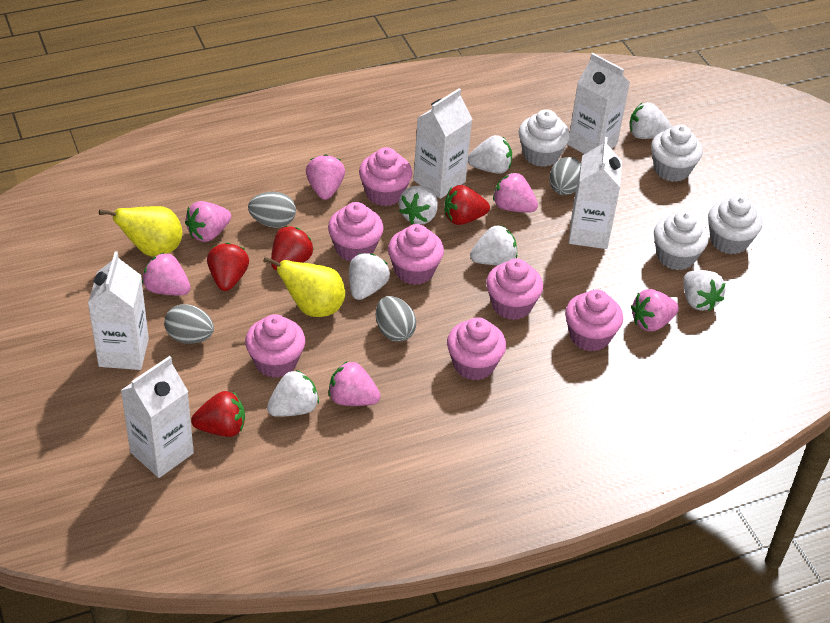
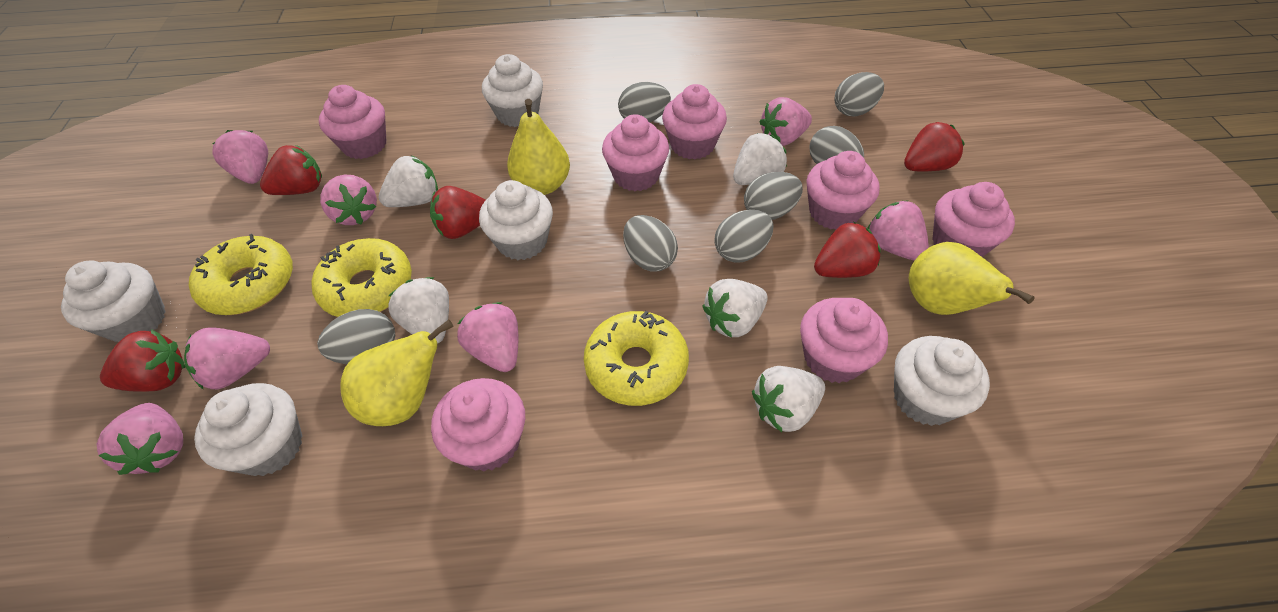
grey egg: [164,304,214,344] [248,192,296,228] [376,296,416,342] [549,157,581,195] = 4 -> [317,309,395,364] [618,82,671,122] [623,215,678,272] [714,210,774,263] [744,172,803,220] [809,126,864,164] [835,72,884,116] = 7
pink strawberry: [142,253,191,295] [185,201,231,242] [306,154,345,200] [329,361,381,406] [493,173,538,212] [631,289,679,331] = 6 -> [97,403,183,475] [184,327,270,390] [212,130,268,184] [320,175,377,225] [457,302,518,372] [759,97,812,146] [867,201,929,261] = 7
red strawberry: [191,391,245,437] [207,243,249,291] [271,226,314,271] [444,185,490,225] = 4 -> [100,329,185,392] [260,145,322,195] [430,186,485,239] [814,222,881,278] [904,122,965,172] = 5
white carton: [88,251,149,370] [120,356,194,478] [413,88,473,199] [568,53,630,154] [569,137,622,249] = 5 -> none = 0
white cupcake: [519,109,570,167] [651,124,703,182] [654,211,709,270] [708,195,762,254] = 4 -> [61,260,166,342] [194,383,302,476] [479,180,553,260] [482,54,543,127] [894,336,990,426] = 5
white strawberry: [267,370,319,417] [349,253,390,300] [399,186,438,224] [468,135,512,174] [470,225,517,265] [629,102,672,139] [684,270,725,311] = 7 -> [379,155,438,207] [388,277,449,344] [702,279,768,337] [733,133,787,185] [752,366,825,432] = 5
yellow donut: none = 0 -> [189,234,293,315] [312,238,412,317] [584,311,689,406] = 3
yellow pear: [99,206,183,257] [263,257,345,317] = 2 -> [340,320,454,426] [507,99,570,195] [909,242,1035,315] = 3

